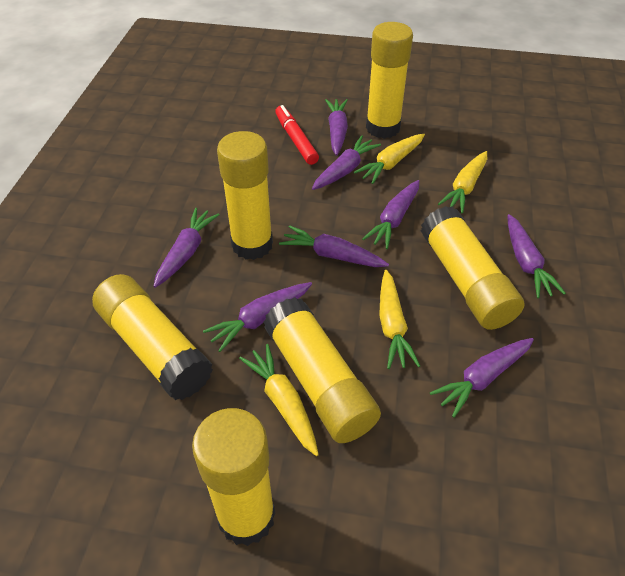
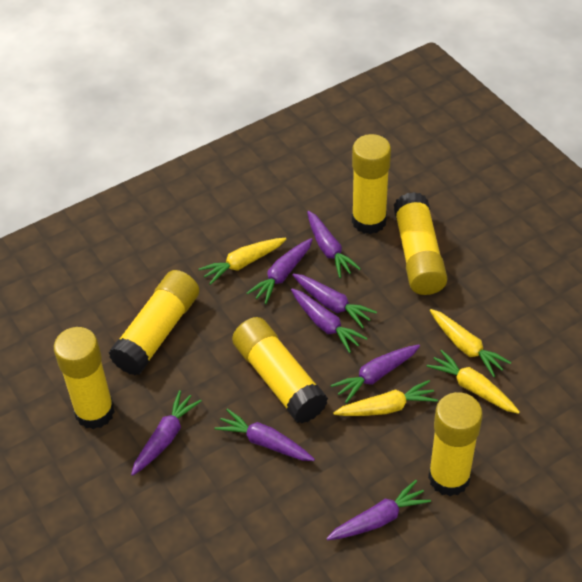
red marker: [275,105,319,165] = 1 -> none = 0

